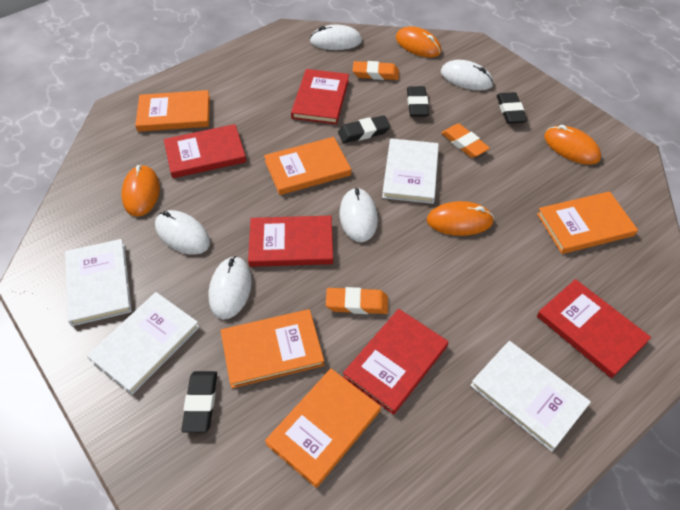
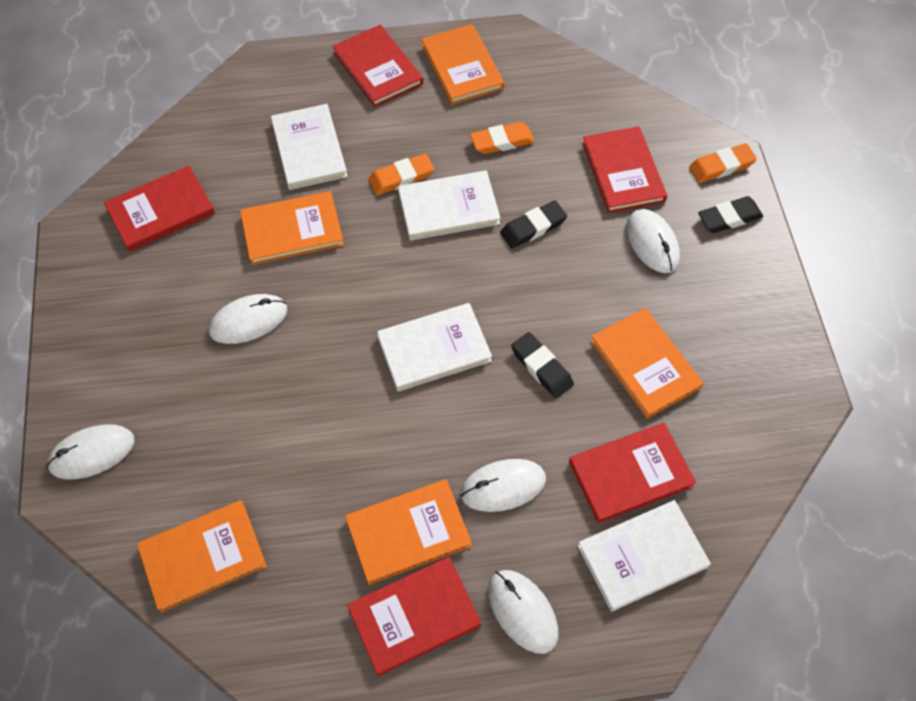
black eraser: [181,371,217,433] [338,115,391,143] [407,86,429,117] [497,92,527,124] = 4 -> [500,201,567,249] [511,332,574,398] [698,196,763,233] = 3
orange mouse: [121,165,160,217] [396,26,441,58] [427,201,494,236] [544,125,601,165] = 4 -> none = 0

